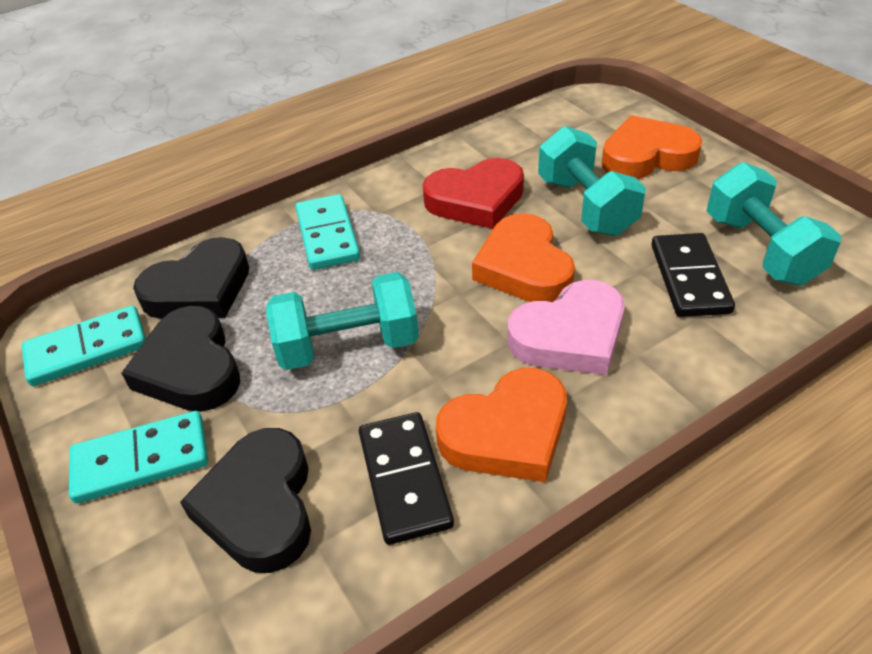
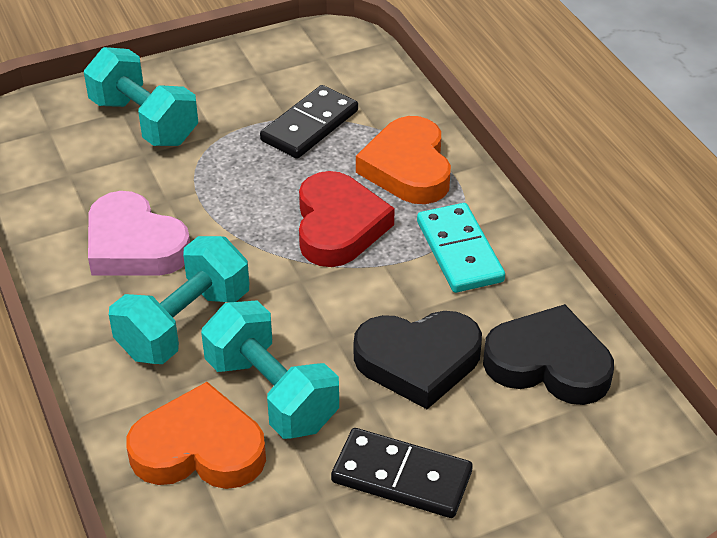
black heart: [121,306,240,412] [133,237,249,319] [180,428,311,573] = 3 -> [354,311,482,409] [483,304,614,405] = 2
orange heart: [436,368,567,482] [472,213,575,302] [601,115,702,179] = 3 -> [126,382,266,489] [356,116,451,204] = 2
turquoise domino: [21,305,146,386] [69,411,208,504] [296,194,360,270] = 3 -> [417,203,505,293] = 1

